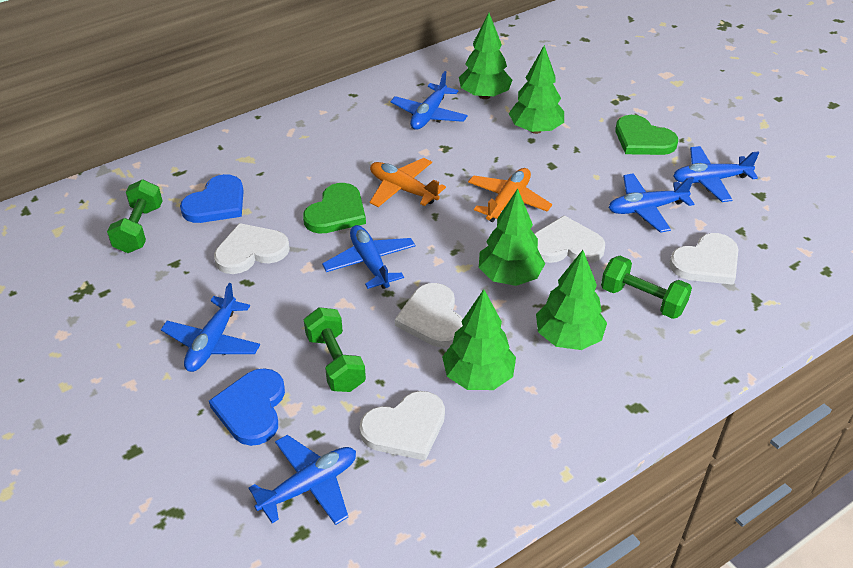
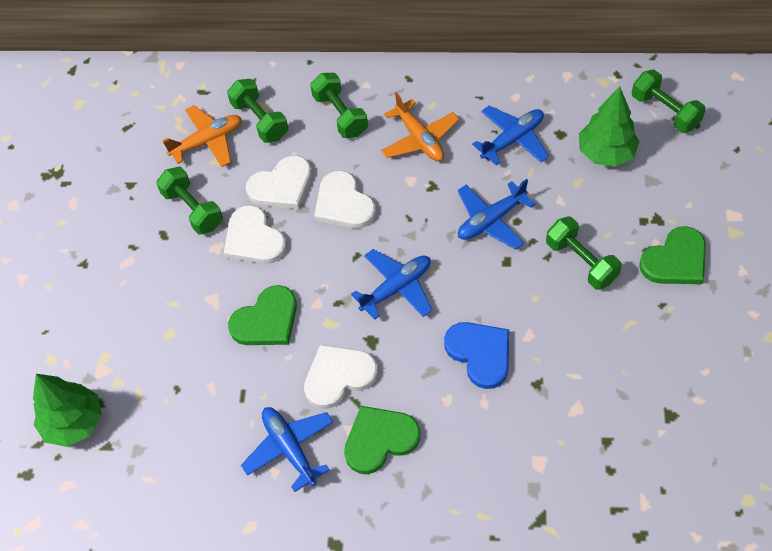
blue heart: [180,174,244,223] [209,368,285,446] = 2 -> [444,322,509,389] = 1
blue plane: [161,283,260,372] [248,435,356,525] [322,225,415,289] [390,71,468,130] [609,173,694,233] [673,146,759,202] = 6 -> [241,407,333,492] [351,249,432,320] [458,179,535,249] [472,106,549,165] = 4
green dumbbell: [107,180,162,253] [304,307,366,392] [601,256,692,319] = 3 -> [156,167,223,234] [227,79,288,143] [310,73,368,138] [546,217,622,290] [632,70,706,133] = 5
green heart: [303,183,366,234] [616,115,678,155] = 2 -> [228,285,297,345] [344,406,420,474] [639,226,706,284] = 3
green tree: [442,289,516,390] [459,13,512,99] [479,189,545,286] [509,45,564,134] [536,250,607,350] = 5 -> [33,374,102,447] [579,86,639,167] = 2
white heart: [214,223,290,274] [359,391,445,461] [395,283,463,348] [534,216,605,263] [669,233,738,285] = 5 -> [224,205,287,264] [246,156,312,209] [304,344,378,409] [314,171,376,228] = 4

